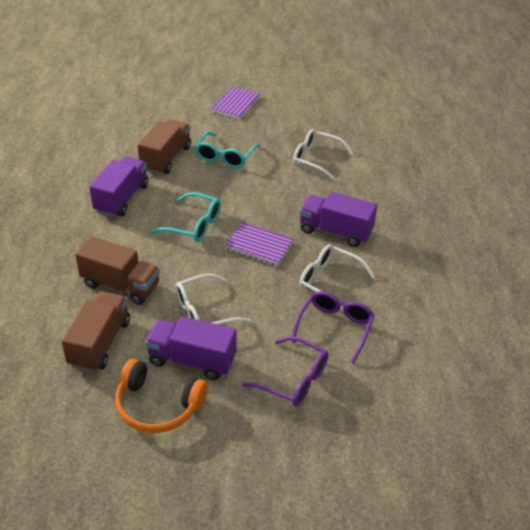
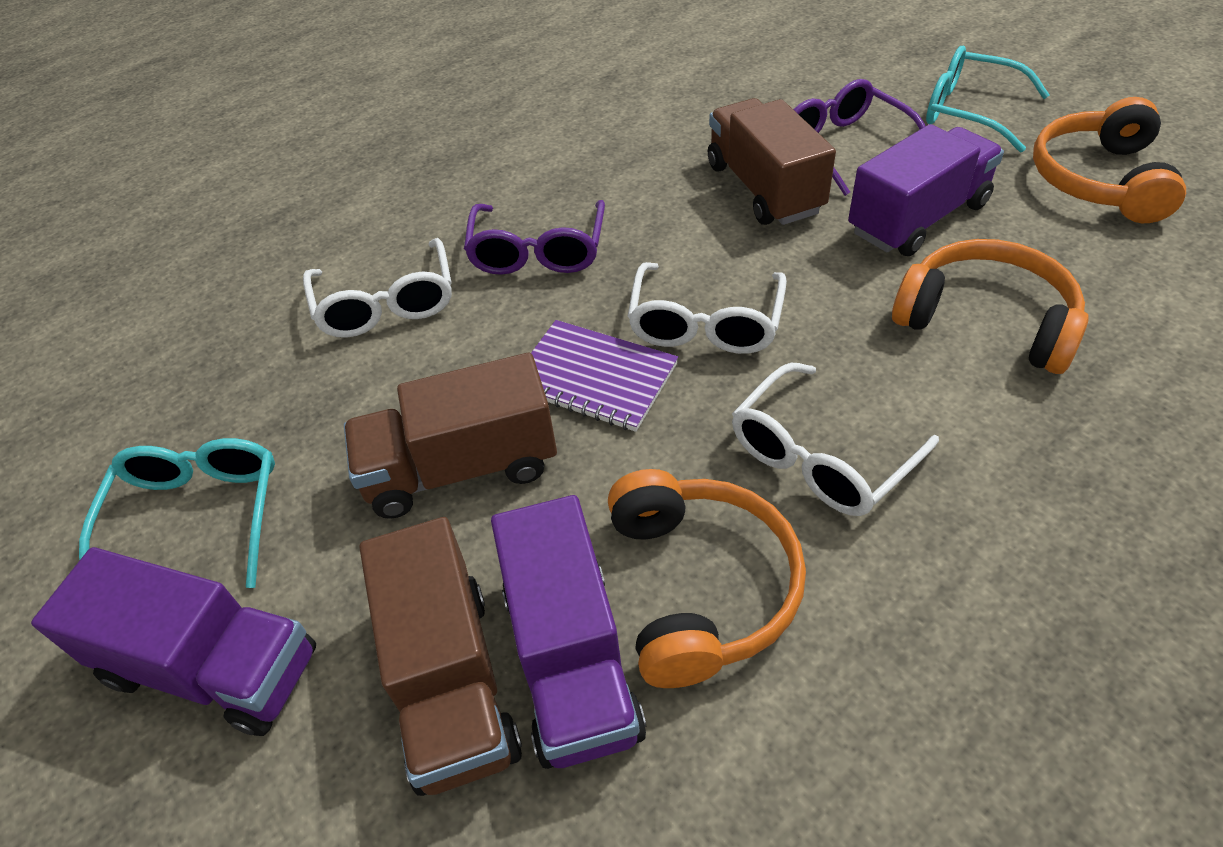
orange headphones: [115,358,208,433] = 1 -> [608,469,806,688] [892,239,1088,374] [1033,97,1186,223] = 3
purple notebook: [210,86,260,119] [224,222,294,266] = 2 -> [531,320,678,432] = 1

